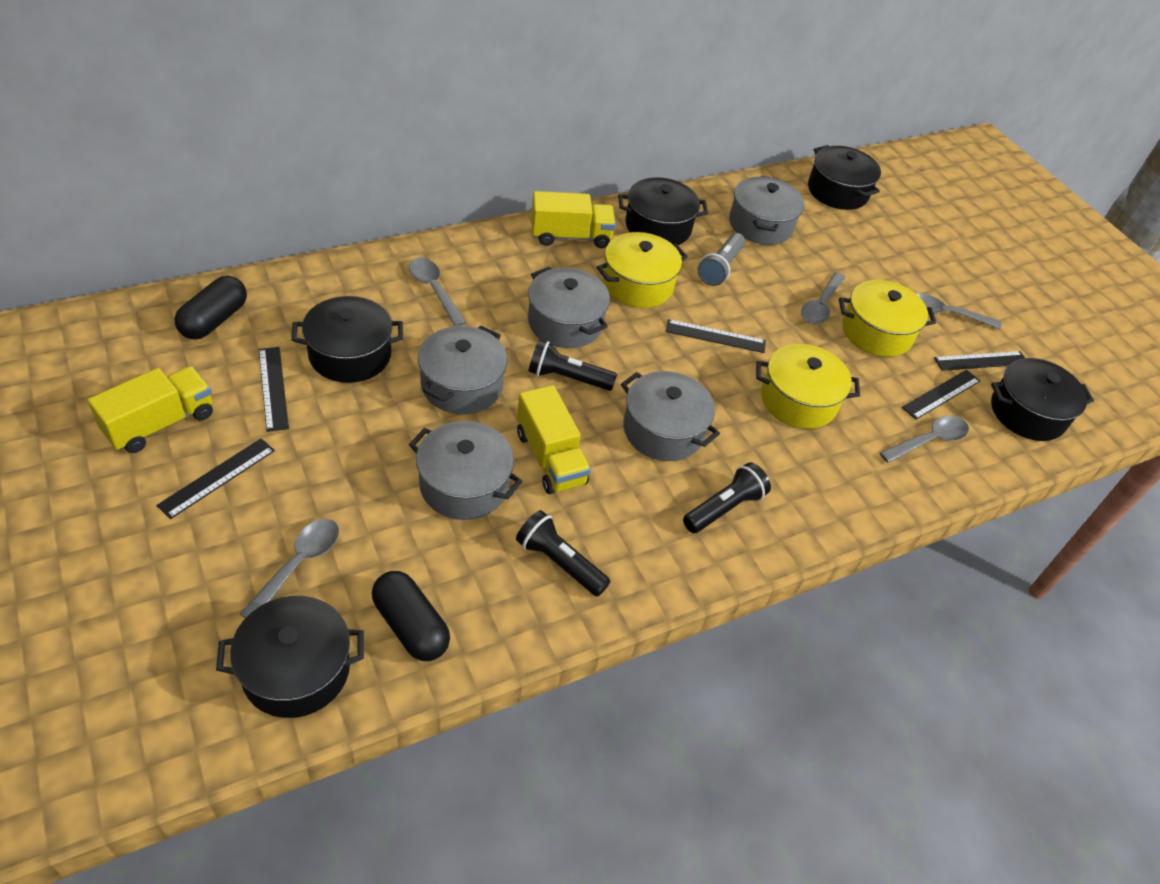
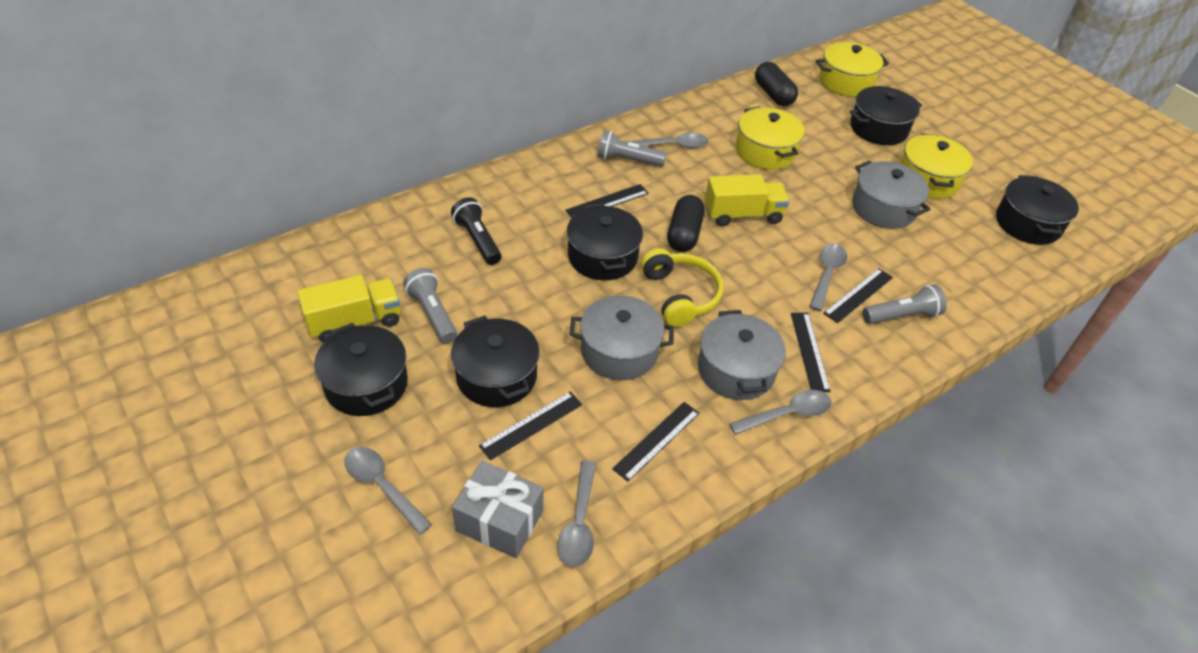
black flashlight: [516,510,611,597] [528,340,617,391] [683,462,771,533] = 3 -> [451,197,502,265] = 1
grey flashlight: [698,233,745,286] = 1 -> [403,268,457,343] [597,131,667,167] [862,285,947,324] = 3
grey gift: none = 0 -> [452,461,544,558] = 1
grey pot: [409,421,523,520] [418,326,507,414] [528,267,610,348] [621,371,720,461] [729,176,804,245] = 5 -> [569,295,674,380] [698,310,786,400] [852,161,930,229] = 3
yellow headphones: none = 0 -> [641,248,723,327] = 1
yellow truck: [88,366,213,453] [517,385,591,494] [531,191,616,248] = 3 -> [298,275,401,343] [705,174,789,227] = 2

